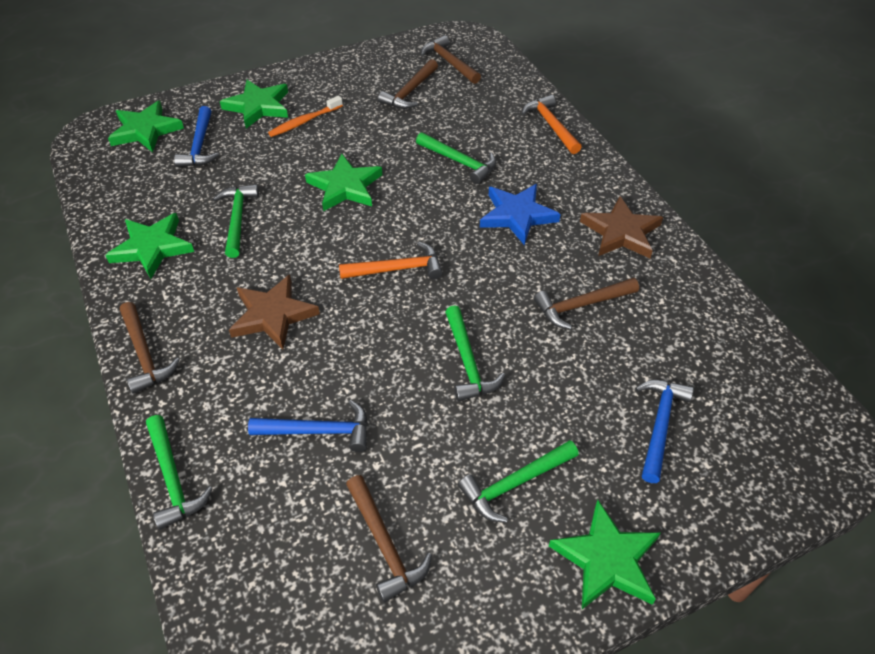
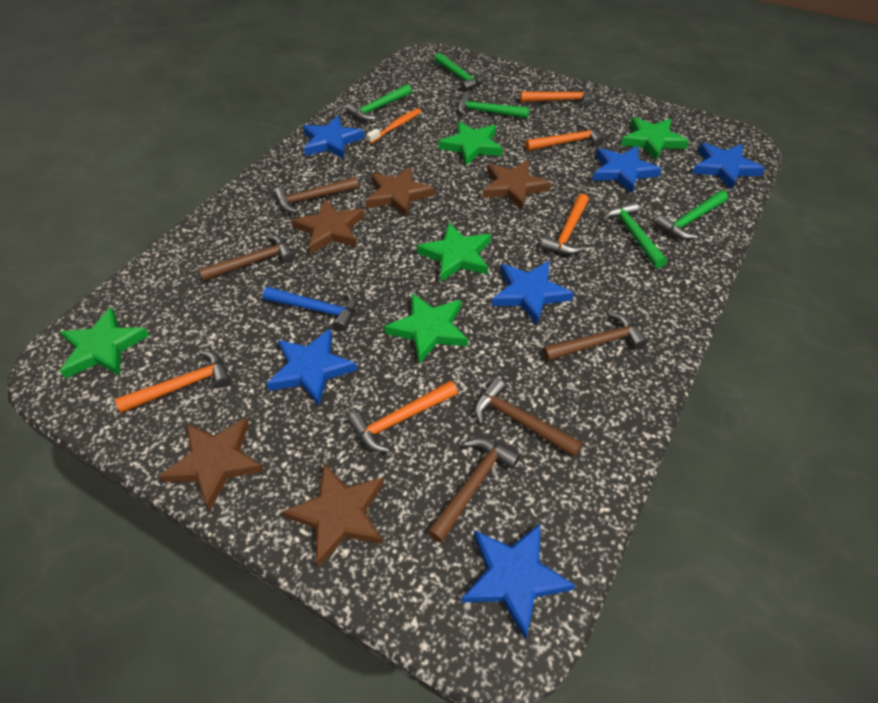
blue hammer: [174,106,219,167] [248,400,368,452] [636,380,694,483] = 3 -> [263,287,357,331] = 1
blue star: [480,184,561,245] = 1 -> [267,329,357,406] [303,116,365,159] [462,524,576,640] [492,261,574,325] [592,146,662,193] [692,143,765,190] = 6
brown star: [229,274,320,350] [580,196,663,258] = 2 -> [159,418,264,510] [282,463,384,568] [292,199,365,254] [366,166,435,218] [482,160,551,210] = 5
orange hammer: [339,242,443,279] [522,95,582,154] = 2 -> [115,351,231,413] [348,380,458,452] [520,85,593,107] [525,123,604,151] [540,194,589,255] = 5

